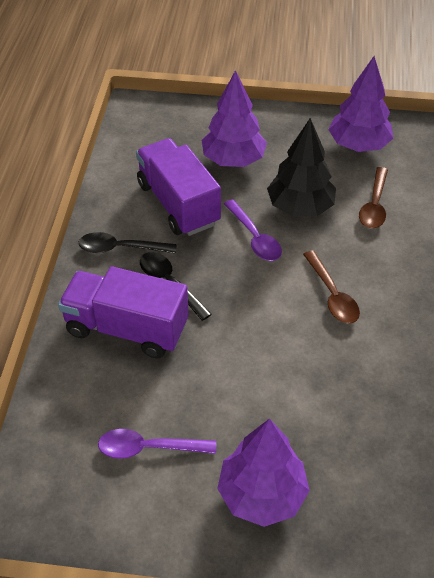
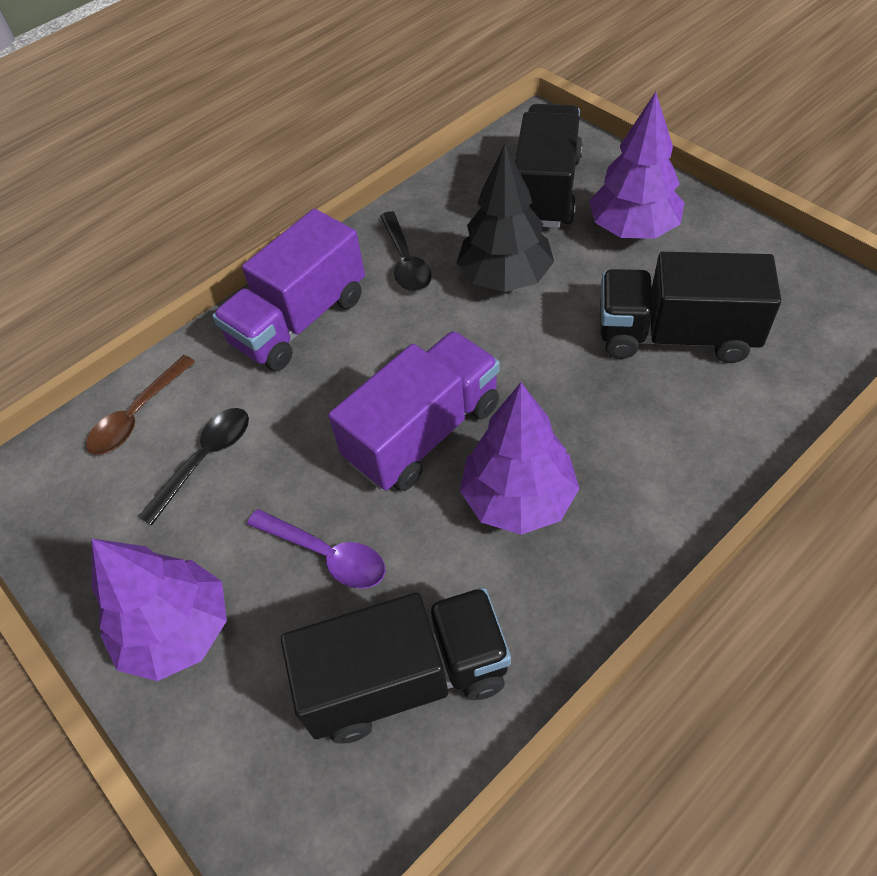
black truck: none = 0 -> [281,588,511,744] [515,104,583,228] [600,252,781,363] = 3
brown spoon: [303,251,360,324] [359,167,388,228] = 2 -> [86,355,195,455] = 1
purple spoon: [98,429,216,459] [224,199,282,261] = 2 -> [247,509,385,589] = 1

